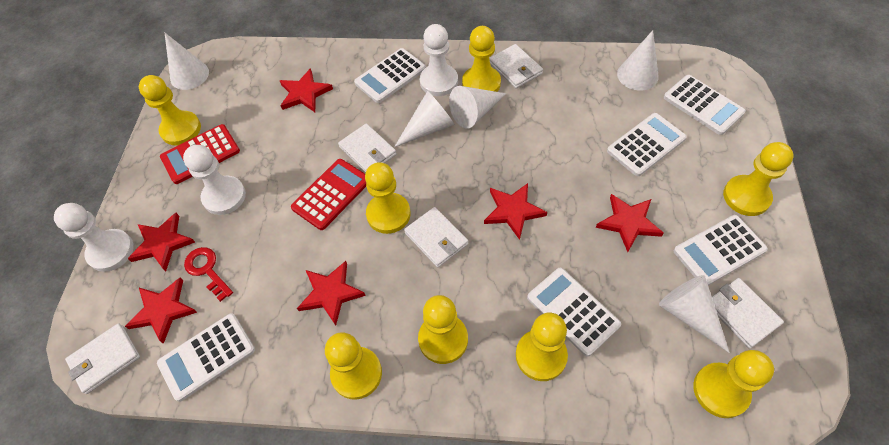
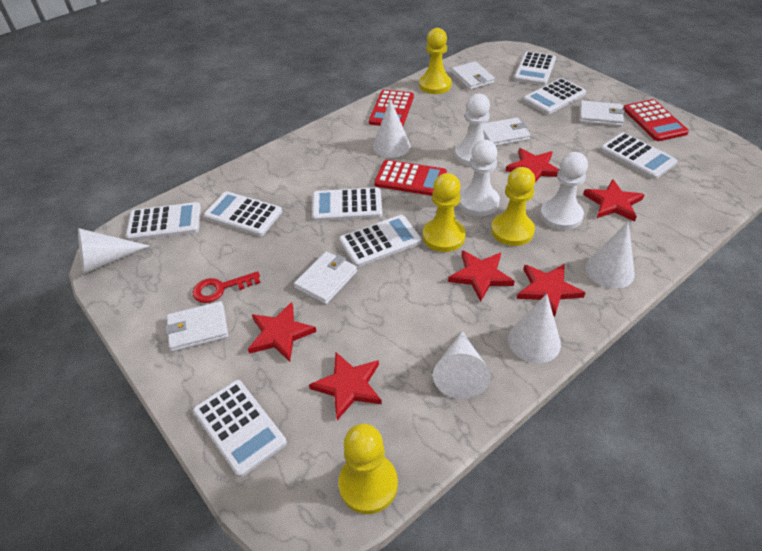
red calculator: [160,124,240,184] [291,159,366,230] = 2 -> [369,90,414,126] [374,160,447,196] [623,99,689,141] = 3
white calculator: [157,313,255,402] [354,48,426,103] [527,268,621,357] [607,113,687,176] [664,75,746,135] [673,215,768,286] = 6 -> [126,202,201,241] [193,380,287,477] [203,191,282,236] [312,187,382,221] [339,215,421,267] [514,51,556,85] [523,78,586,114] [600,132,677,179] = 8
yellow pawn: [139,75,201,146] [325,332,382,400] [365,162,411,234] [418,295,468,364] [462,26,501,92] [516,313,568,381] [693,350,774,418] [723,142,794,216] = 8 -> [338,424,398,514] [419,28,452,94] [423,173,466,252] [491,167,535,246] = 4

